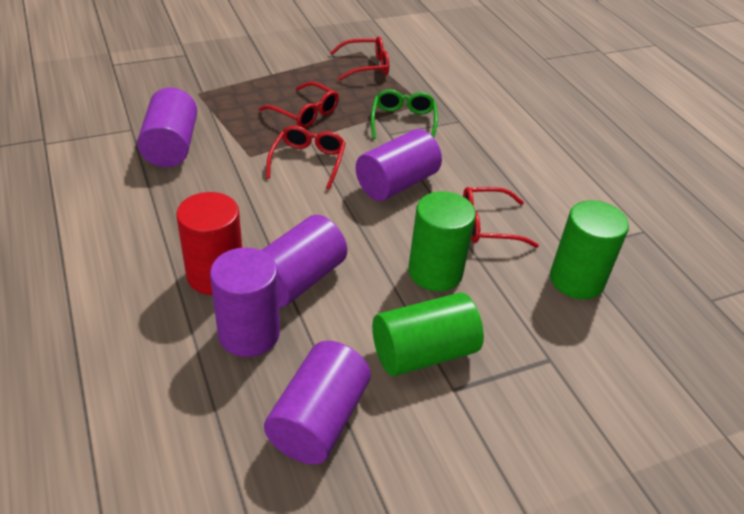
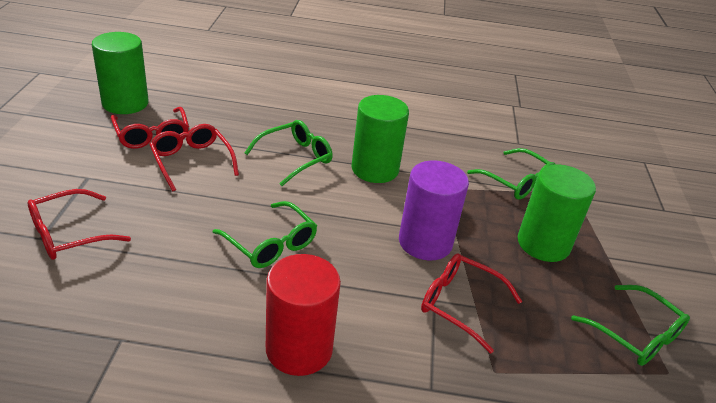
green glasses: [371,89,438,139] = 1 -> [213,201,317,268] [244,120,333,186] [467,148,556,200] [571,285,690,366] = 4
purple cylinder: [137,88,197,167] [210,247,280,357] [261,215,347,307] [264,341,371,464] [356,129,442,201] = 5 -> [399,160,469,261] = 1

